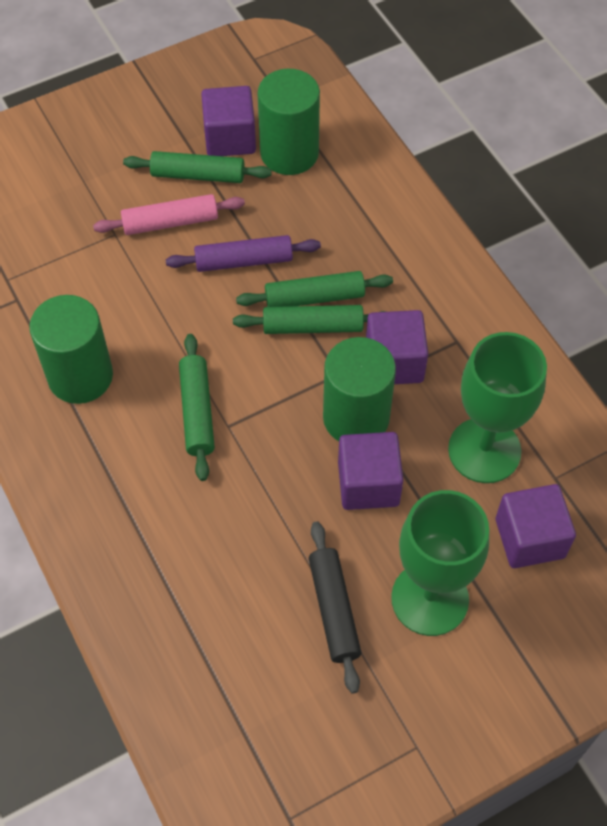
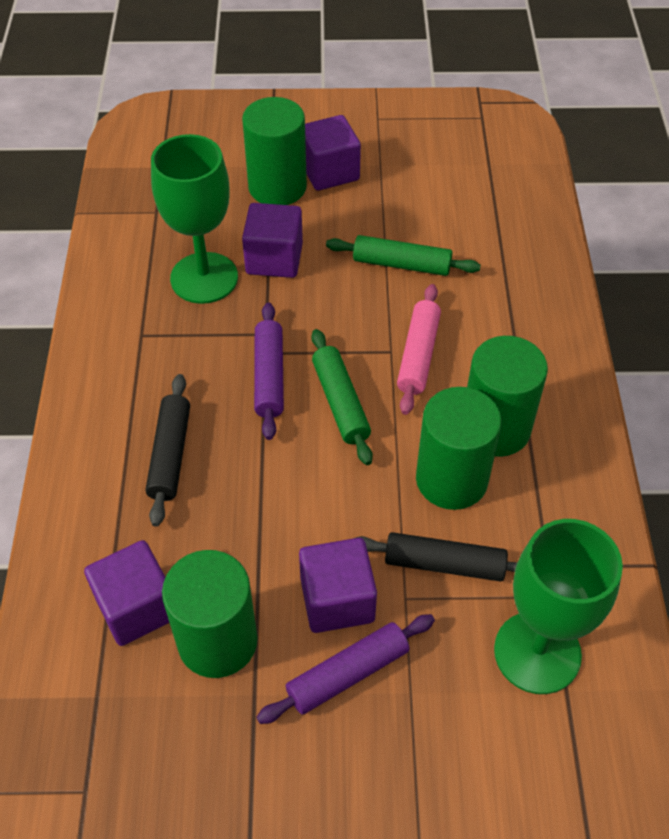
black rolling pin: [309,521,362,694] = 1 -> [146,374,190,527] [353,532,518,582] = 2
green cylinder: [29,295,113,404] [258,69,320,175] [323,337,396,441] = 3 -> [162,550,258,678] [242,97,307,205] [416,387,502,510] [467,336,548,457] = 4
green rolling pin: [123,151,272,183] [179,334,215,481] [233,305,386,334] [236,271,393,307] = 4 -> [312,329,373,465] [326,235,481,276] = 2
purple rolling pin: [166,235,321,272] = 1 -> [254,302,284,440] [257,614,435,724] = 2

